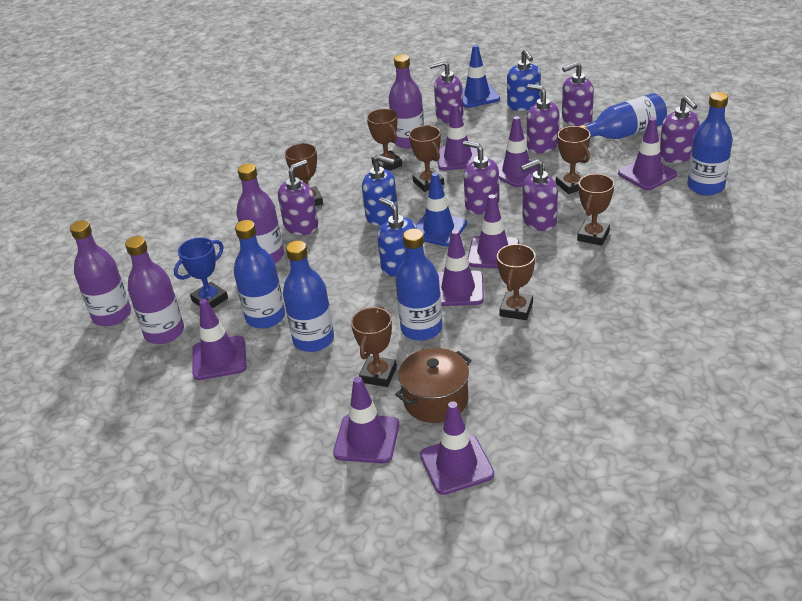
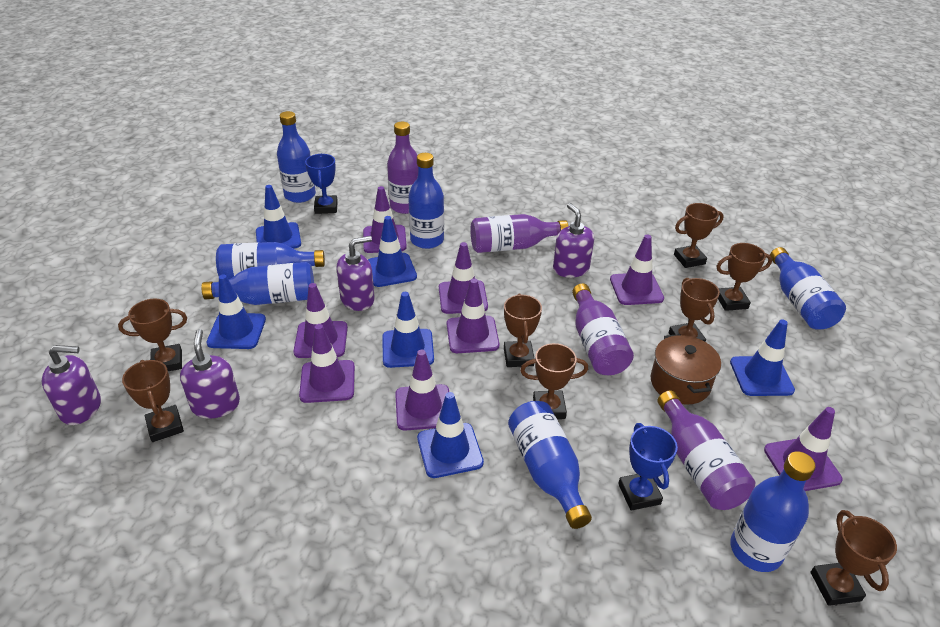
blue bottle: [234,220,285,329] [283,241,334,352] [395,229,442,341] [579,93,667,139] [687,92,733,196] = 5 -> [201,262,314,305] [216,242,325,280] [277,111,316,203] [408,153,444,249] [508,401,592,529] [730,451,816,572] [770,247,846,330] = 7
blue soap dispenser: [362,155,398,225] [377,197,417,276] [507,49,541,111] = 3 -> none = 0
blue traffic cone: [416,172,467,246] [462,45,500,108] = 2 -> [206,274,266,349] [256,185,301,249] [368,216,417,287] [382,292,434,368] [417,392,484,478] [730,320,795,396] = 6
blue trophy: [174,237,228,309] = 1 -> [305,154,338,214] [618,423,678,511] = 2
brown trophy: [285,143,323,206] [351,306,397,387] [367,109,402,171] [409,125,444,192] [497,244,535,320] [556,126,590,194] [577,174,614,246] = 7 -> [118,299,187,371] [122,360,184,442] [504,293,542,367] [520,343,588,419] [668,278,720,342] [674,203,724,268] [716,243,772,311] [811,510,897,606] = 8
purple soap dispenser: [278,160,318,235] [429,60,463,124] [463,141,499,214] [521,159,558,231] [527,84,559,153] [562,62,594,126] [660,96,700,163] = 7 -> [42,345,101,425] [180,329,240,419] [336,236,375,311] [553,203,594,278] = 4

